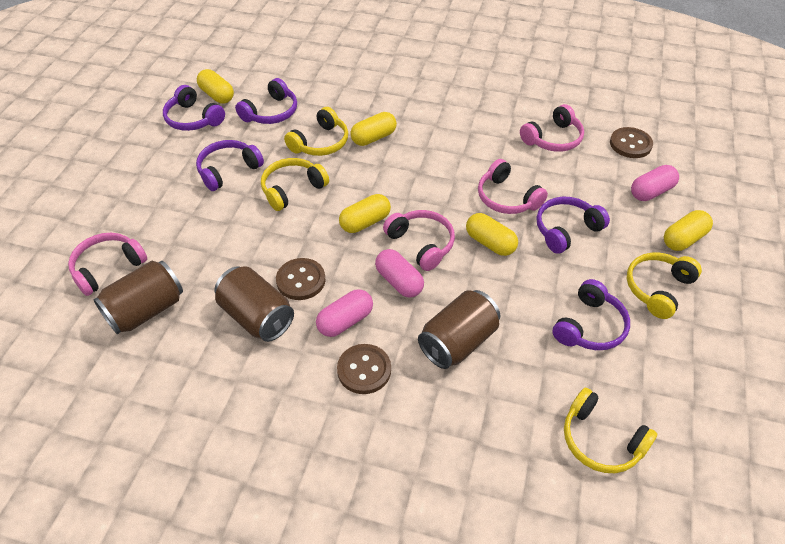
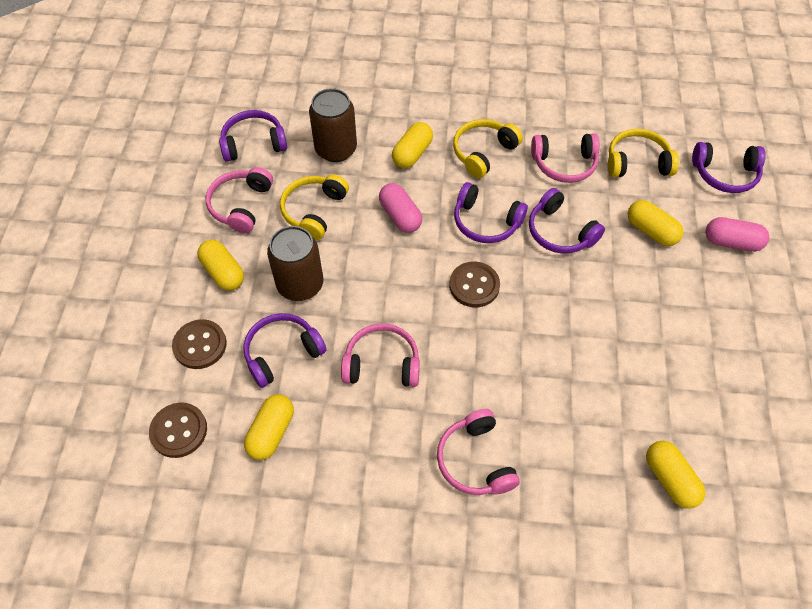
brown can: [93,260,183,335] [215,266,294,342] [418,290,500,369] = 3 -> [267,226,323,301] [309,88,357,162] = 2
pink capsule: [316,289,373,337] [375,249,424,298] [631,165,679,201] = 3 -> [379,183,422,233] [705,217,769,252] = 2
yellow headphones: [261,158,329,211] [284,107,348,156] [564,388,657,473] [627,253,702,319] = 4 -> [280,174,349,240] [453,119,523,178] [608,129,679,177] = 3

